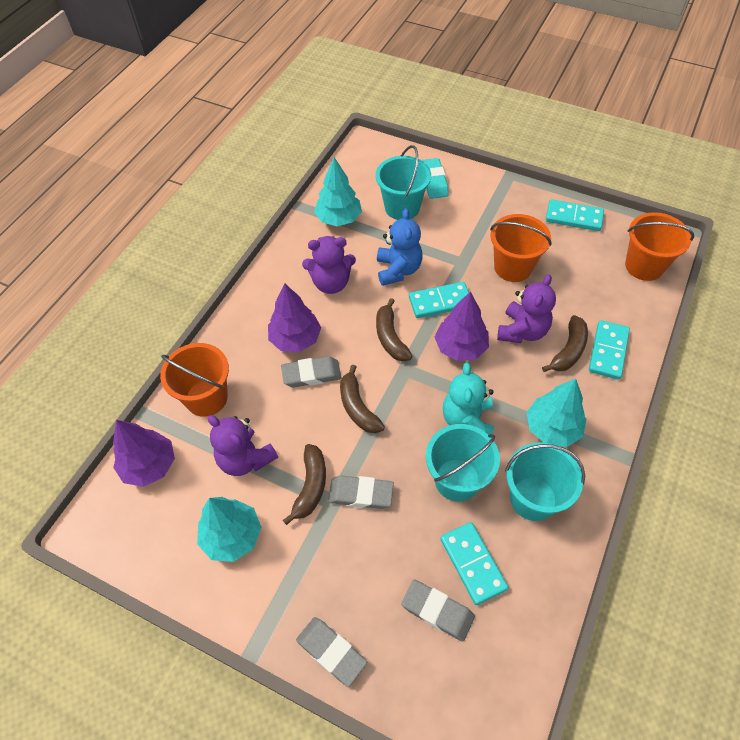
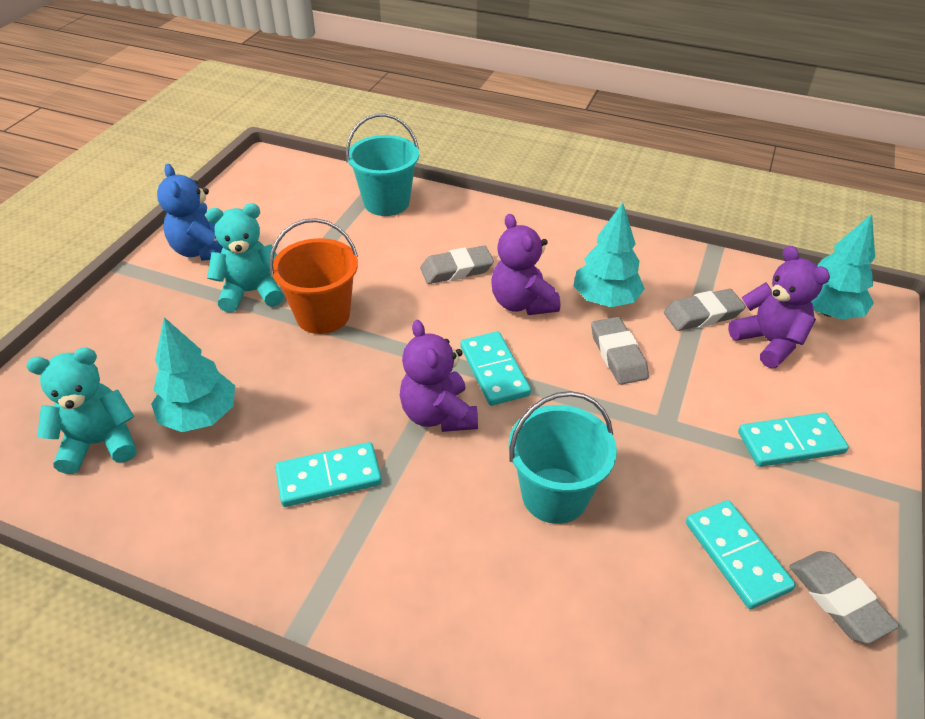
brown banana: [283,444,326,525] [340,365,385,433] [376,298,412,361] [542,315,588,372] = 4 -> none = 0
orange bucket: [160,343,229,417] [490,214,552,282] [625,212,694,281] = 3 -> [269,218,358,334] = 1
purple tree: [113,420,175,487] [268,283,321,352] [435,291,489,361] = 3 -> none = 0
turquoise bucket: [376,145,431,220] [426,424,500,502] [505,442,585,521] = 3 -> [346,114,419,216] [508,391,617,524] = 2
turquoise eraser: [422,158,449,199] = 1 -> none = 0
turquoise teddy bear: [442,363,494,435] = 1 -> [27,348,137,474] [206,203,284,313] = 2

